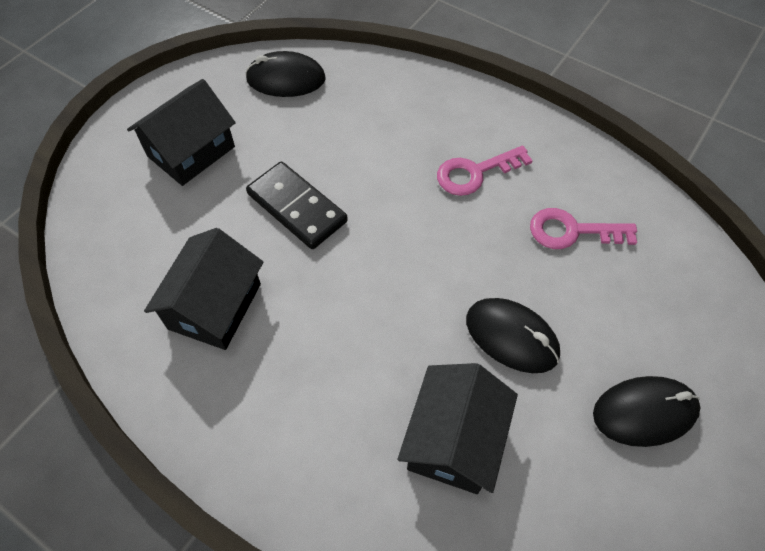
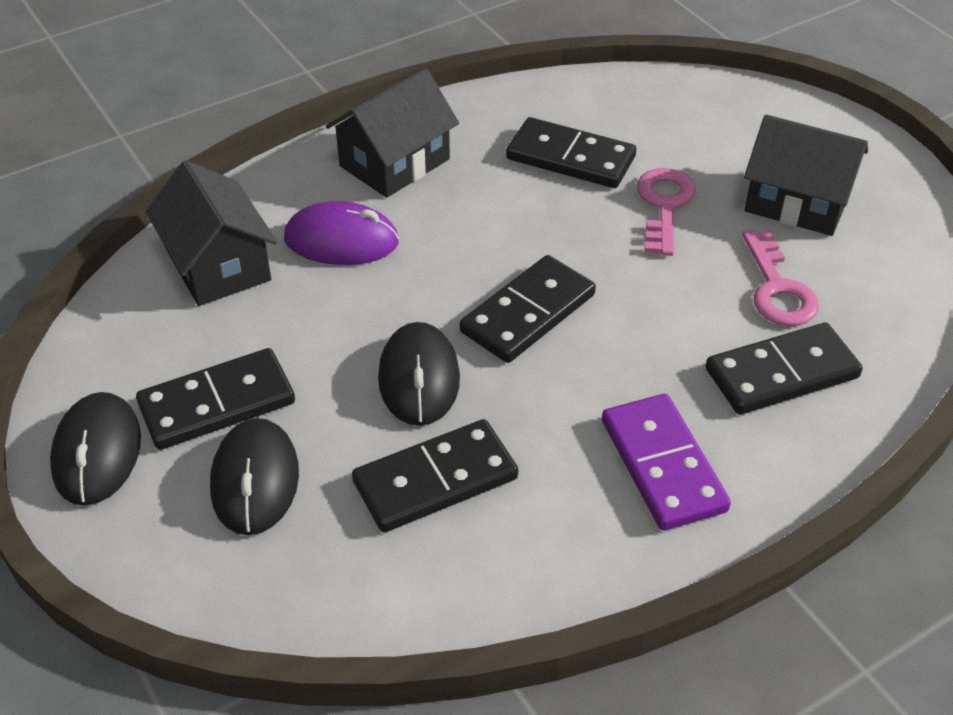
black domino: [246,161,348,249] = 1 -> [136,348,295,450] [352,419,518,532] [460,255,596,363] [506,117,636,188] [706,323,863,415] = 5
purple domino: none = 0 -> [602,394,731,530] = 1
purple mouse: none = 0 -> [284,201,399,265] = 1

